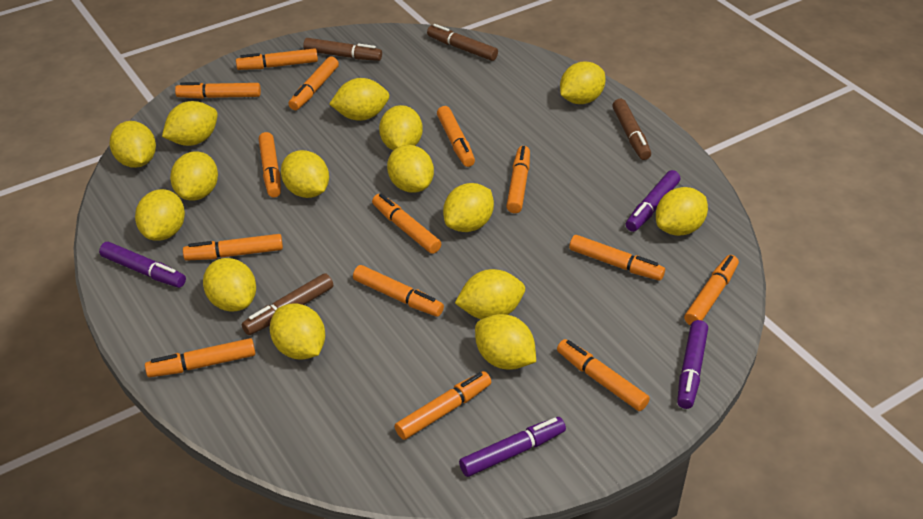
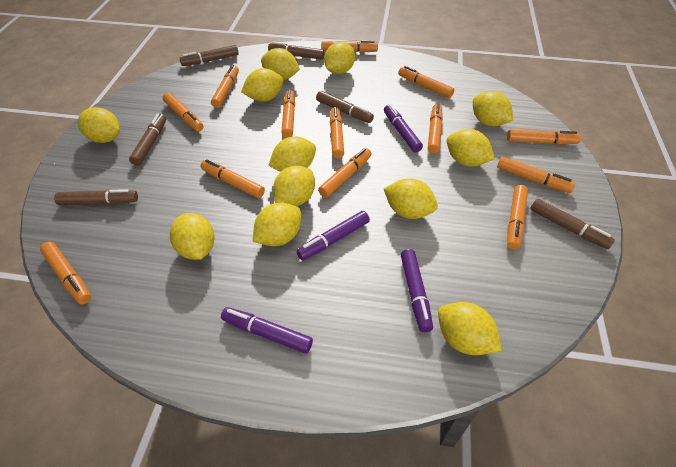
brown marker: [242,273,333,335] [303,38,382,61] [427,24,498,61] [612,99,651,160] = 4 -> [54,189,138,205] [129,114,166,166] [180,45,239,66] [268,41,325,60] [316,91,374,123] [530,199,615,249] = 6
orange marker: [145,338,255,377] [175,82,261,99] [183,234,283,261] [236,48,318,70] [259,132,281,197] [289,56,339,110] [353,265,444,317] [372,194,441,254] [395,371,491,440] [437,106,475,167] [506,146,530,213] [557,339,650,411] [569,235,665,281] [684,255,739,325] = 14 -> [40,241,91,304] [163,93,203,131] [201,159,265,198] [211,65,239,108] [281,90,295,138] [318,148,371,197] [321,40,378,53] [330,107,344,158] [398,66,454,98] [428,104,443,154] [497,157,575,193] [507,130,581,144] [507,185,528,250] = 13
yellow lemon: [110,121,156,168] [135,189,185,241] [162,101,218,146] [170,151,218,201] [203,258,256,312] [270,303,325,360] [281,150,329,198] [329,78,389,121] [379,105,423,151] [387,145,434,193] [443,183,494,232] [455,269,525,319] [475,314,536,370] [560,62,606,104] [656,187,708,236] = 15 -> [78,107,120,143] [170,213,215,260] [241,68,283,102] [253,202,301,246] [261,48,300,80] [268,136,316,172] [273,165,315,206] [324,42,355,74] [384,179,438,219] [438,302,502,355] [447,129,495,167] [473,91,513,126] = 12

